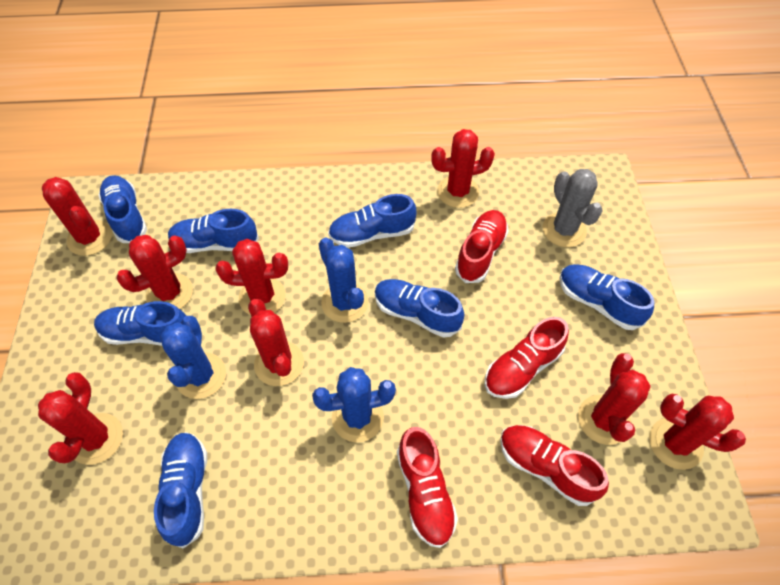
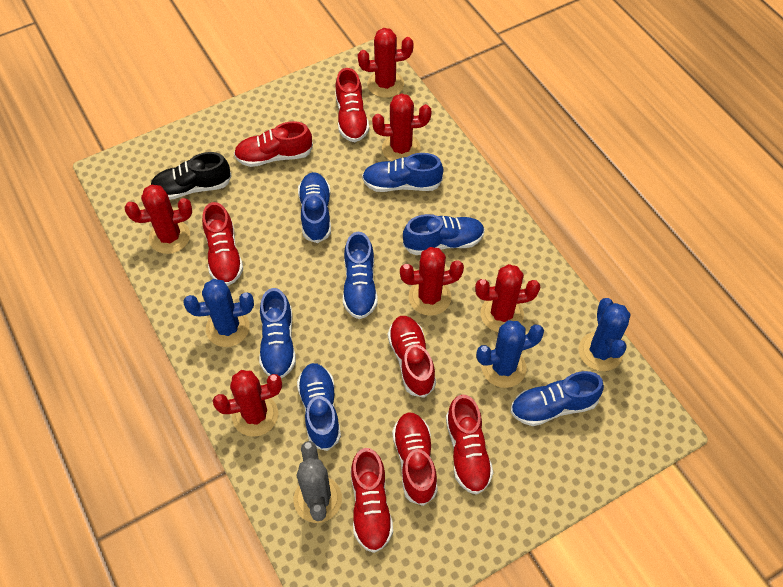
black shoe: none = 0 -> [151,152,232,200] = 1
red cactus: [38,372,123,465] [42,177,112,256] [116,235,193,309] [215,239,288,315] [248,299,304,386] [431,129,495,208] [578,353,651,445] [649,393,746,470] = 8 -> [124,185,192,254] [213,370,282,437] [358,28,414,98] [372,93,431,161] [400,247,464,316] [475,264,540,332] = 6
red shoe: [397,427,458,548] [455,210,508,283] [485,317,569,399] [500,425,609,506] = 4 -> [202,202,243,286] [234,121,313,167] [335,68,369,142] [351,448,393,553] [388,316,436,398] [392,412,438,506] [446,395,493,495] = 7

